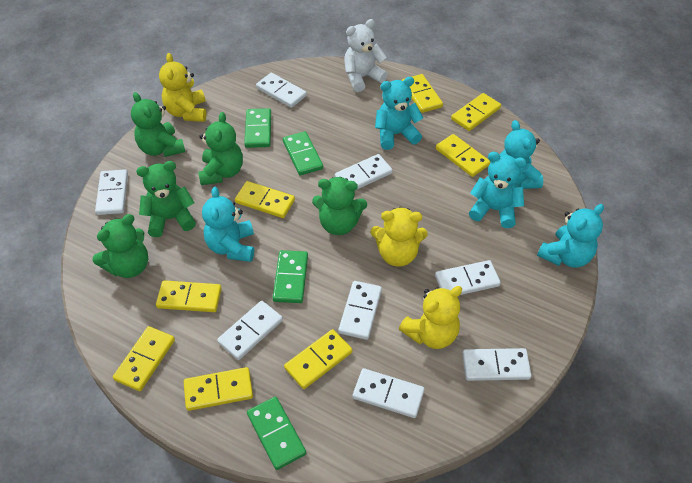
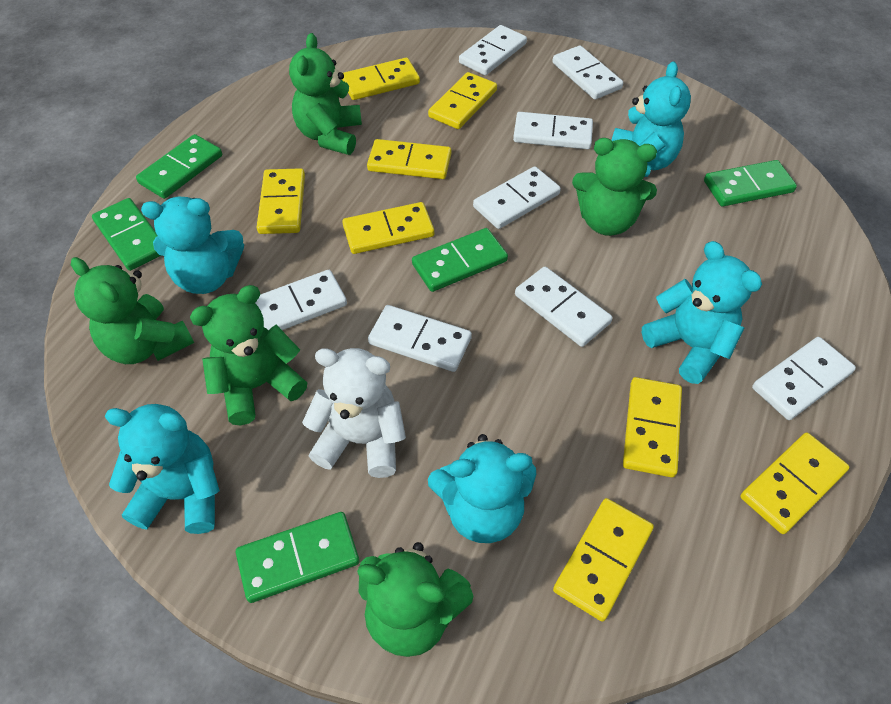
green domino: [244,108,271,148] [247,397,306,470] [273,250,308,303] [283,131,323,176] = 4 -> [92,198,162,271] [136,134,222,199] [235,512,360,603] [412,228,508,292] [704,160,797,207] = 5
yellow teddy bear: [159,53,207,122] [371,207,428,267] [399,286,462,349] = 3 -> none = 0

